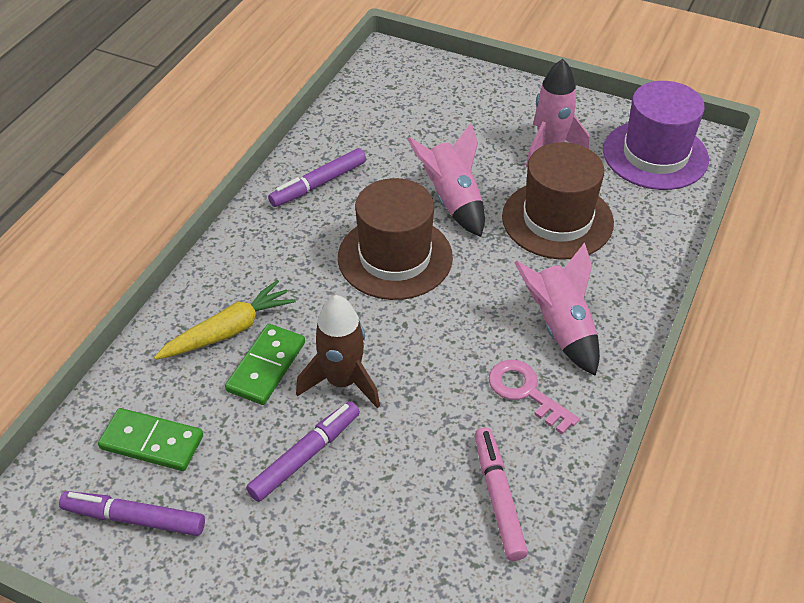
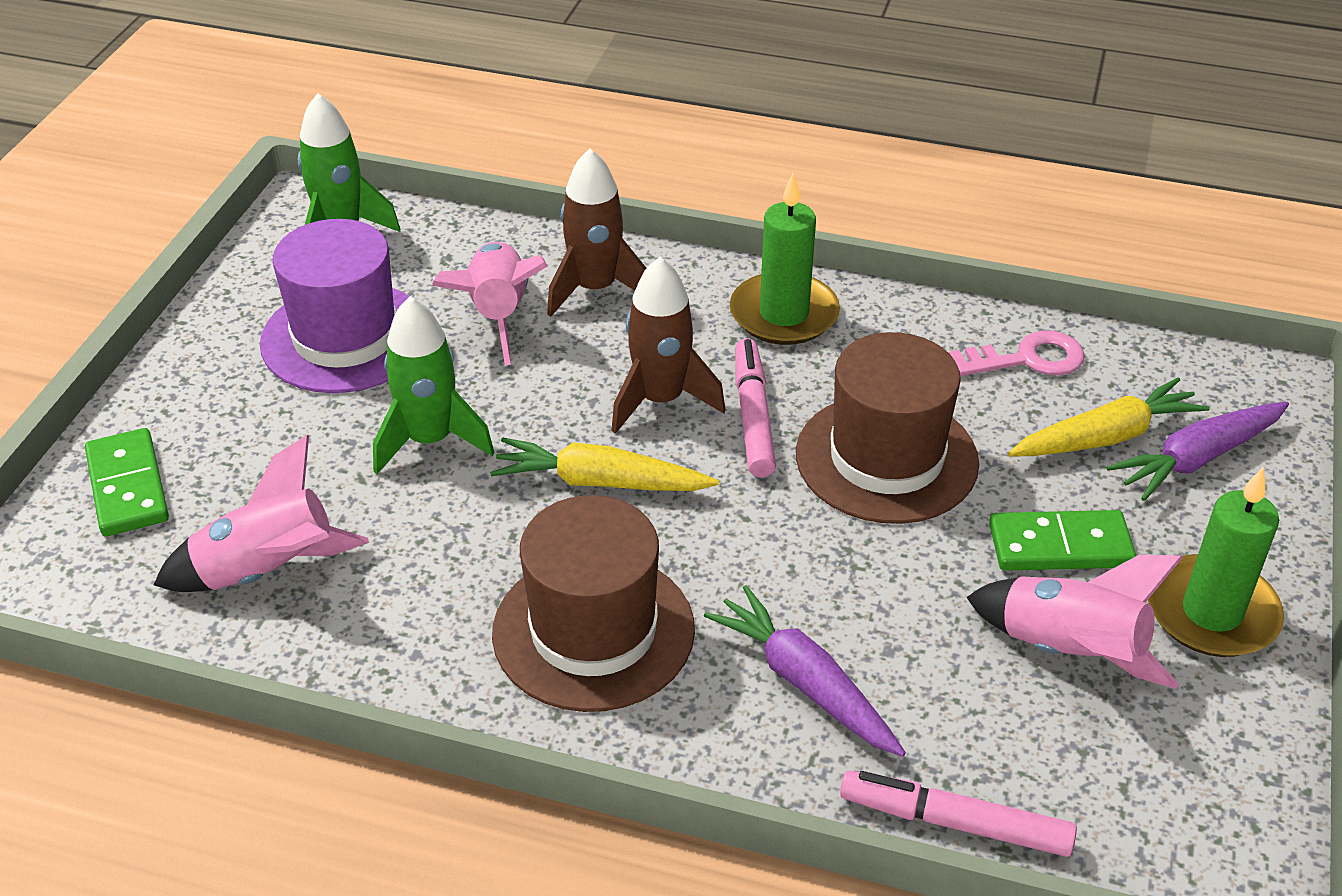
brown rocket: [296,295,380,408] = 1 -> [547,148,646,317] [611,257,725,434] = 2
green candle: none = 0 -> [730,173,840,345] [1148,467,1284,657] = 2
green rocket: none = 0 -> [298,93,400,232] [373,296,495,474] = 2
pink marker: [475,427,528,561] = 1 -> [735,338,776,478] [840,771,1077,857] = 2
purple carrot: none = 0 -> [704,585,906,757] [1107,402,1289,501] = 2
purple marker: [59,491,205,536] [246,401,360,502] [268,148,366,207] = 3 -> none = 0
yellow carrot: [154,280,296,360] = 1 -> [490,438,719,491] [1008,377,1210,457] = 2

